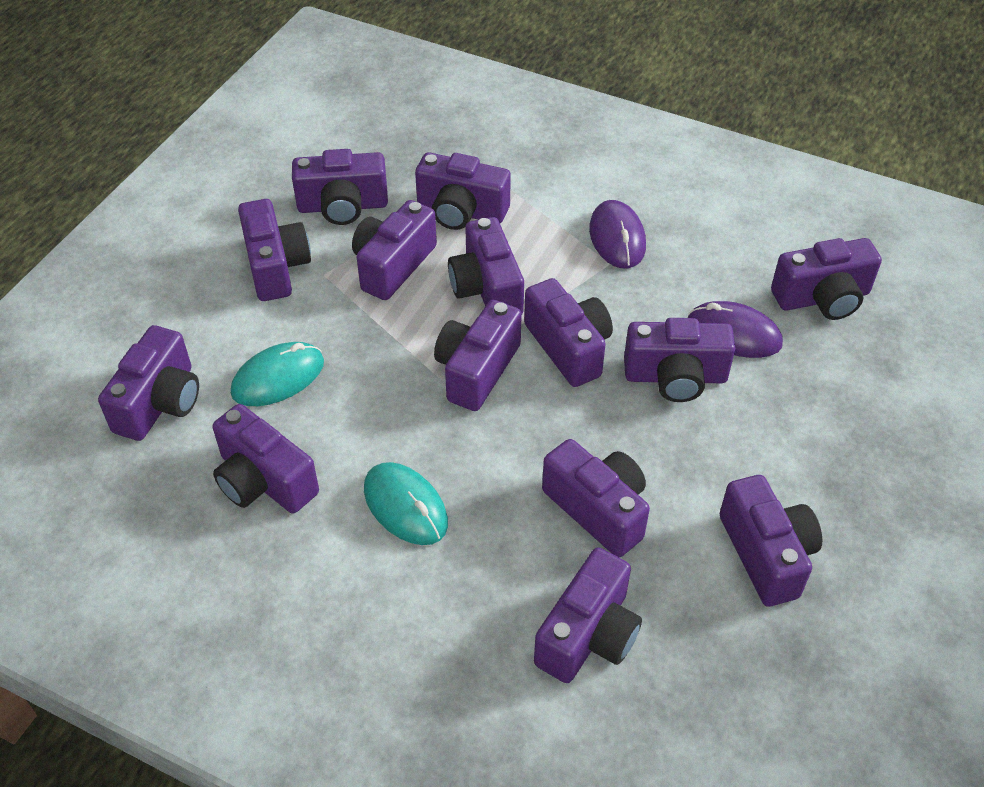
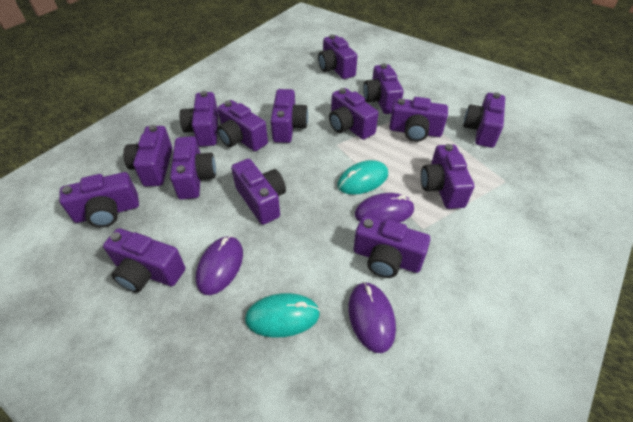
purple camera: [98,325,199,441] [213,404,319,513] [238,199,311,301] [292,149,388,225] [352,200,437,300] [415,152,511,230] [434,300,522,411] [448,217,524,314] [524,278,613,387] [534,548,642,683] [542,439,650,557] [624,318,735,402] [720,475,822,607] [771,238,882,320] = 14 -> [59,172,139,227] [103,228,185,293] [123,125,172,186] [170,136,216,200] [179,91,219,147] [217,100,268,151] [231,159,286,225] [271,89,308,143] [318,34,357,79] [329,88,378,140] [354,215,430,278] [363,63,404,114] [389,97,448,142] [421,144,474,209] [463,92,505,148] = 15
purple mouse: [589,200,646,269] [688,301,783,358] = 2 -> [196,236,243,295] [348,282,396,353] [355,193,414,223] = 3

